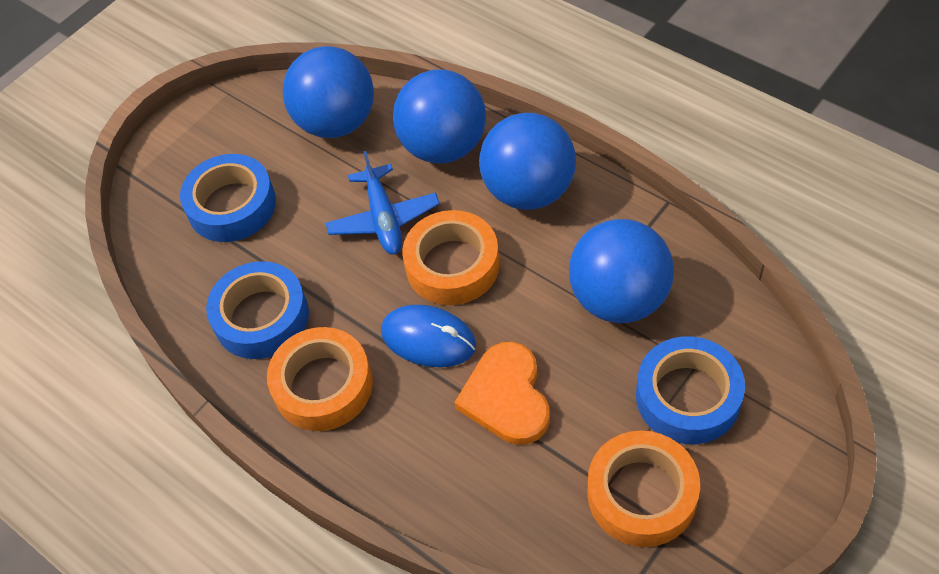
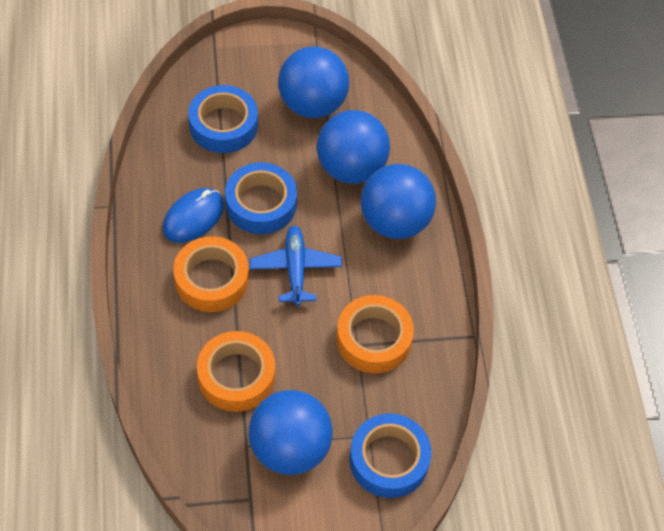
orange heart: [454,342,550,445] = 1 -> none = 0

